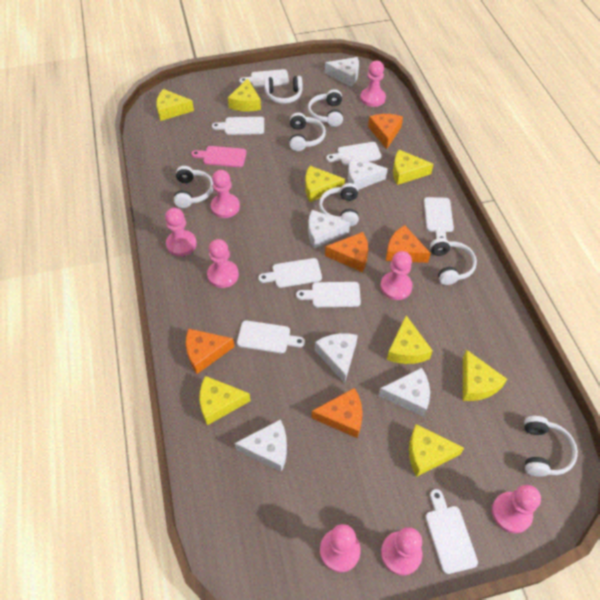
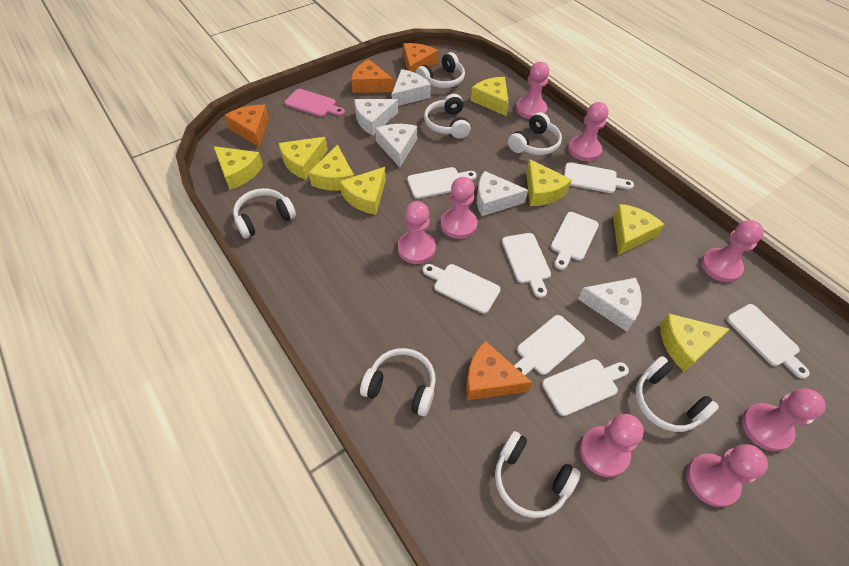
orange cheese: [186,329,235,374] [312,388,363,438] [325,232,368,273] [368,114,403,149] [386,225,431,263] = 5 -> [224,105,269,147] [351,59,394,93] [403,43,438,73] [466,341,533,400] = 4
white cheese: [234,419,287,472] [308,210,350,249] [315,333,358,383] [325,57,359,87] [348,156,388,190] [378,368,430,417] = 6 -> [354,99,398,136] [375,124,417,167] [392,69,431,106] [477,171,528,216] [578,278,642,332] = 5

